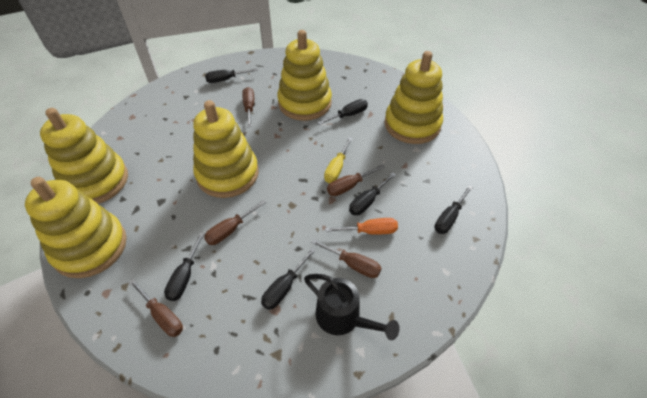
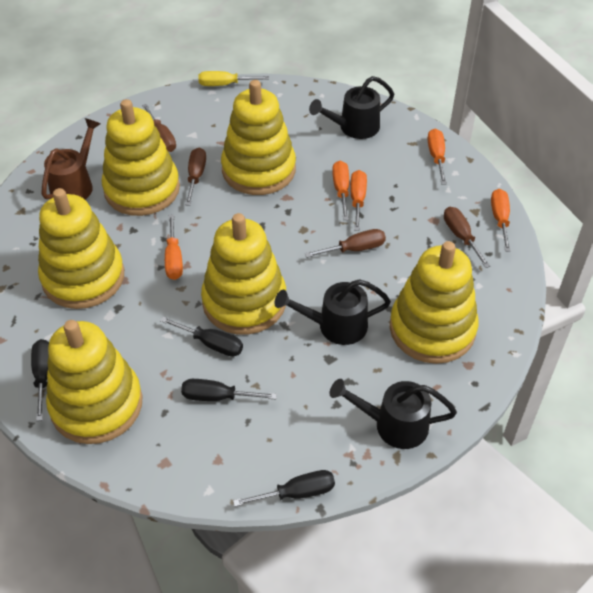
black screwdriver: [164,232,205,301] [205,68,258,83] [261,248,316,310] [317,99,368,125] [349,173,396,215] [435,186,473,234] = 6 -> [31,339,49,421] [160,317,243,357] [181,379,277,401] [233,470,335,507] = 4
black watering can: [304,274,400,340] = 1 -> [274,279,391,345] [309,76,394,139] [330,379,457,449] = 3
brown screwdriver: [129,279,183,337] [204,200,266,245] [242,87,254,127] [311,239,382,278] [327,164,385,196] = 5 -> [142,104,176,152] [185,148,206,206] [305,229,386,258] [444,207,490,268] = 4
brown watering can: none = 0 -> [41,118,101,200] = 1
orange screwdriver: [325,218,398,235] = 1 -> [165,214,183,280] [332,161,349,220] [350,170,367,231] [428,129,447,185] [491,189,511,252] = 5
yellow stacking toy: [25,177,127,278] [40,108,128,204] [193,100,259,198] [277,30,332,121] [384,51,443,144] = 5 -> [38,188,124,309] [46,320,143,444] [101,99,180,216] [201,213,286,335] [221,80,296,195] [390,241,478,364] = 6

